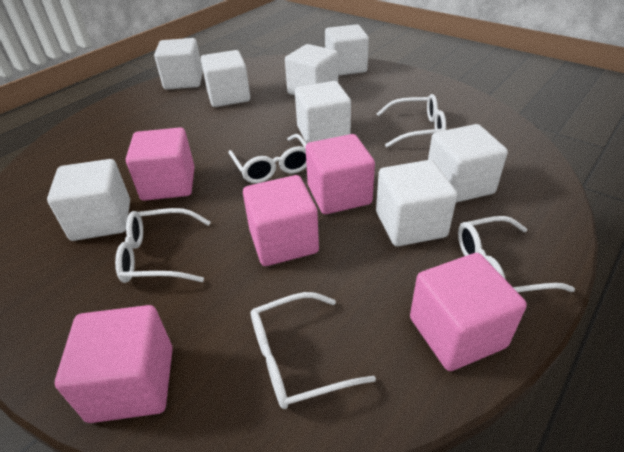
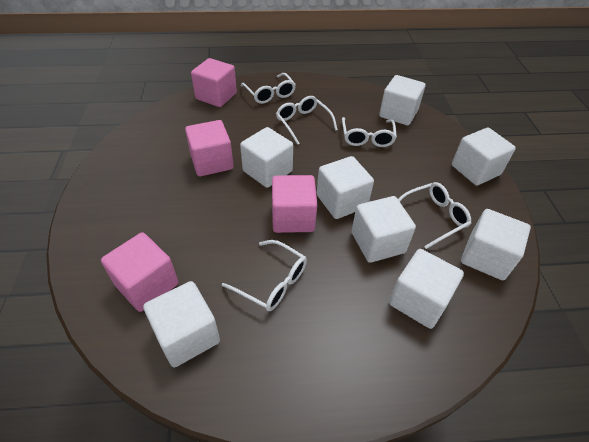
pink cube: [55,305,173,423] [126,127,195,201] [243,175,319,266] [306,134,375,214] [410,253,527,371] = 5 -> [101,232,178,312] [185,120,233,176] [191,58,237,107] [272,175,317,233] = 4

